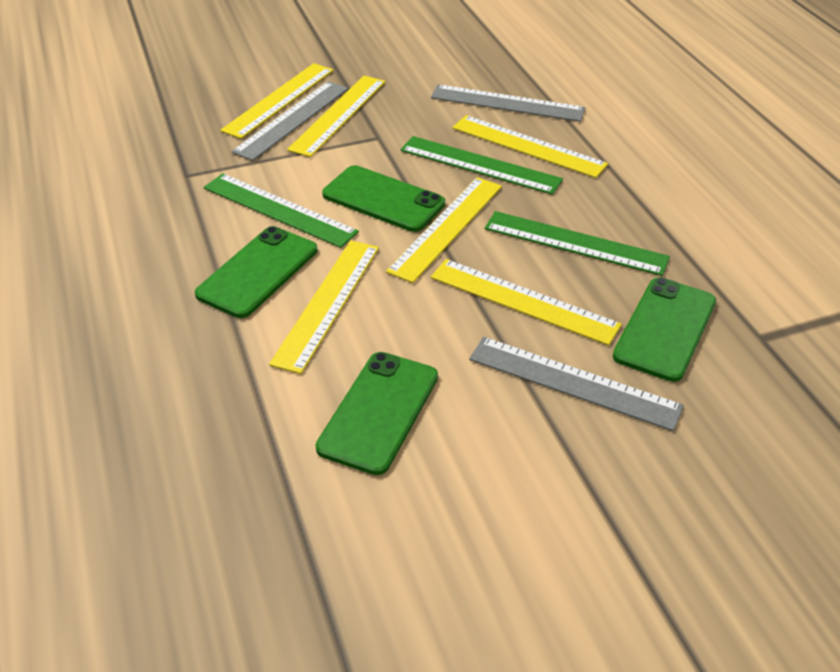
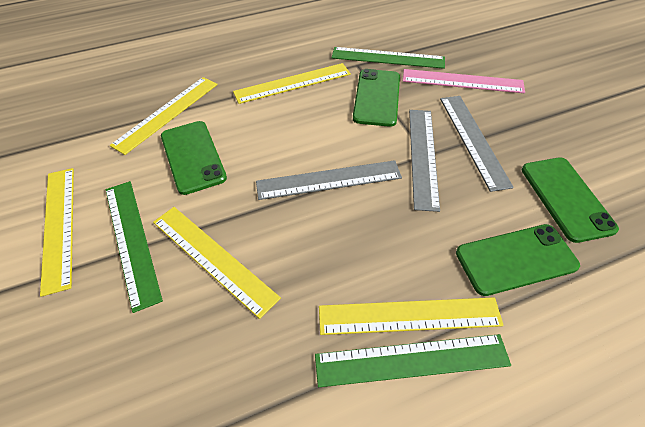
pink ruler: none = 0 -> [403,69,525,93] = 1
yellow ruler: [220,63,334,139] [269,241,379,374] [287,76,386,157] [386,177,502,283] [431,259,622,346] [452,115,608,178] = 6 -> [40,168,74,297] [110,77,218,155] [153,207,281,319] [233,63,351,104] [319,297,504,335] = 5

